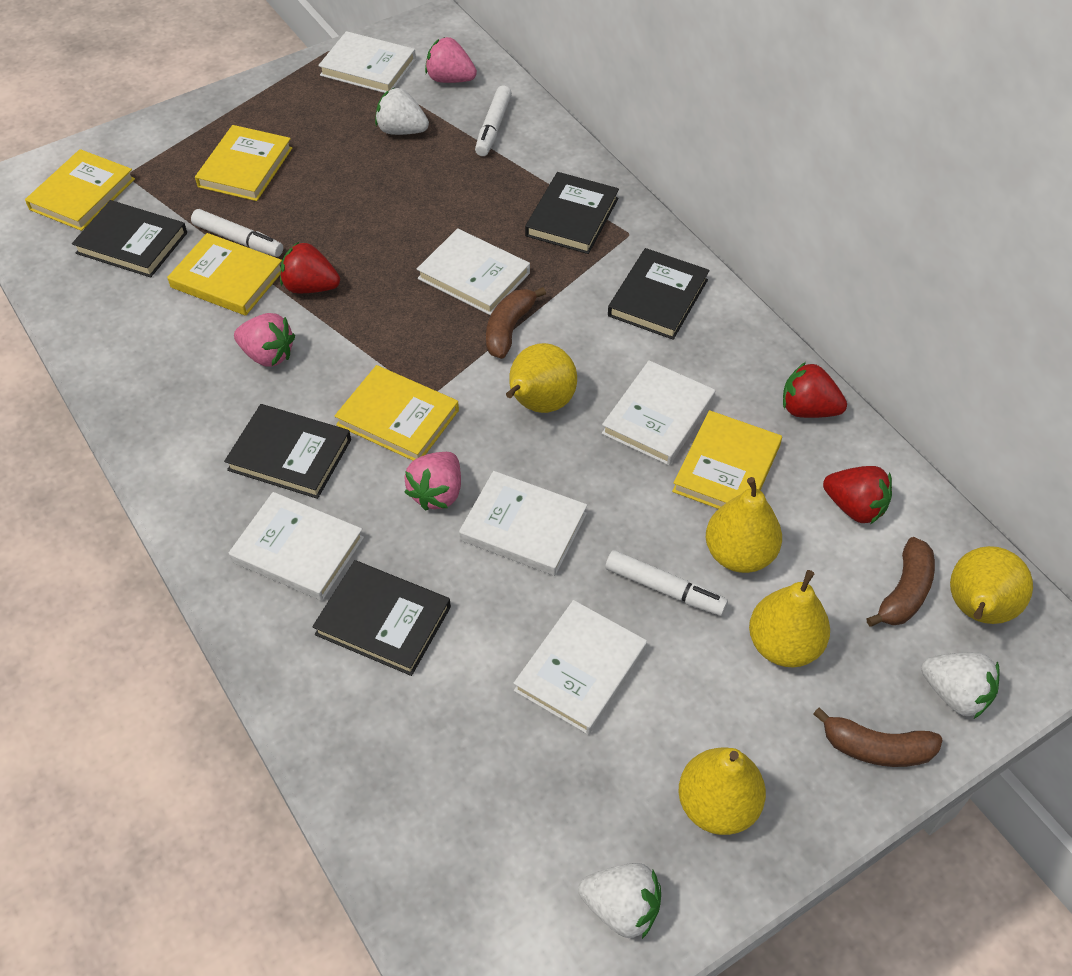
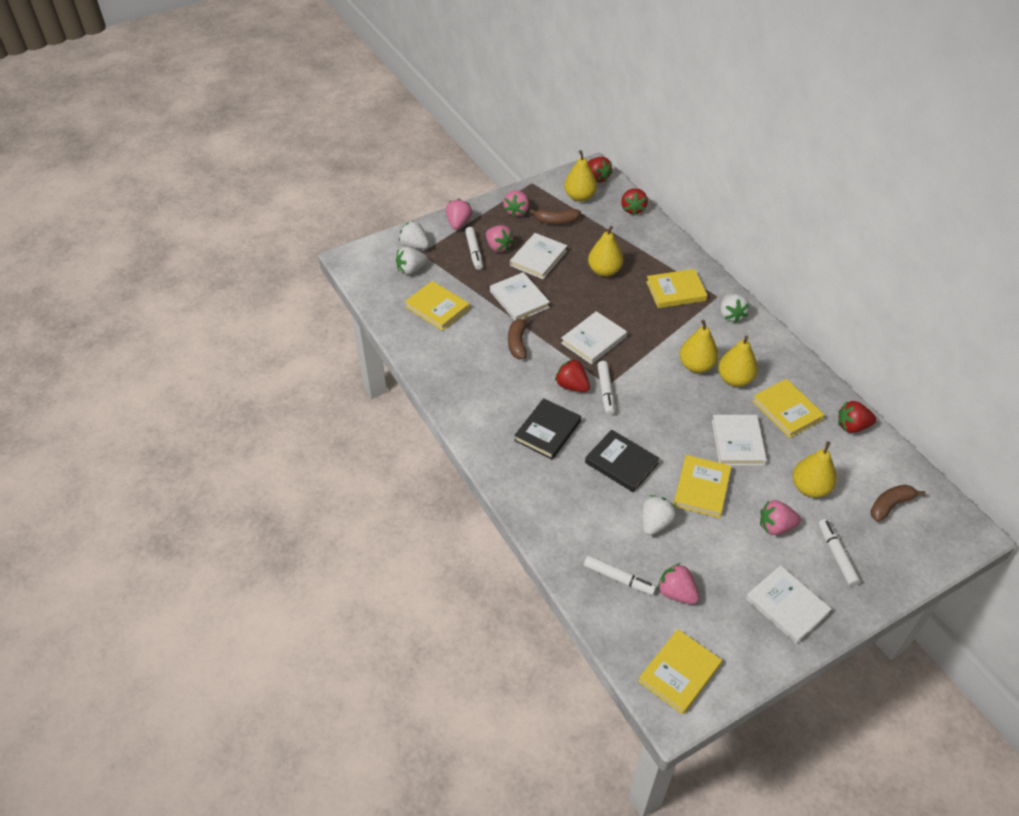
black book: [72,200,187,278] [224,404,351,499] [312,560,451,676] [525,172,619,254] [608,248,710,340] = 5 -> [514,398,581,460] [585,430,660,492] = 2
pink strawberry: [234,313,295,367] [404,452,461,511] [425,37,477,83] = 3 -> [446,199,472,230] [486,225,514,252] [503,190,529,217] [657,563,699,604] [760,500,801,535] = 5
red strawberry: [280,242,340,293] [783,362,847,418] [823,466,892,524] = 3 -> [555,359,590,392] [588,157,613,183] [621,188,648,215] [838,401,876,433] = 4
white book: [229,492,364,601] [318,31,416,93] [417,228,530,315] [459,471,587,576] [514,600,647,735] [602,360,715,465] = 6 -> [490,272,550,321] [510,233,567,279] [561,311,627,364] [712,415,767,466] [746,565,831,644] = 5
white marker: [191,209,283,257] [475,86,512,156] [605,550,728,616] = 3 -> [465,227,483,270] [584,555,657,595] [597,361,615,415] [818,519,860,586] = 4
white strawberry: [375,88,429,135] [578,863,661,939] [921,652,999,719] = 3 -> [396,247,428,275] [399,221,429,249] [642,495,676,535] [720,293,749,323] = 4

